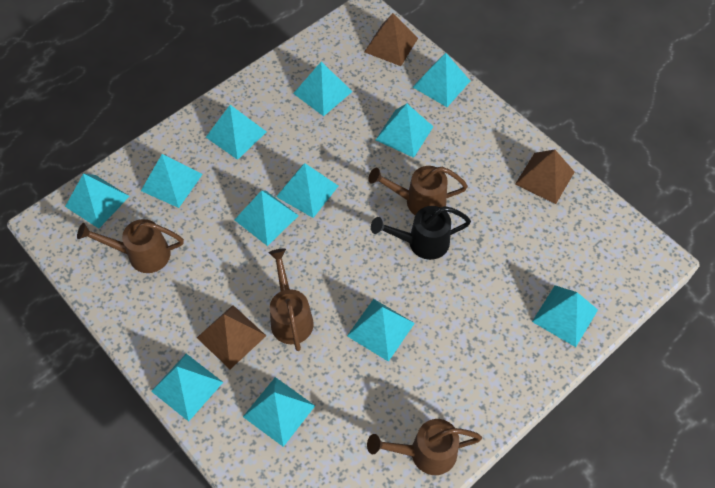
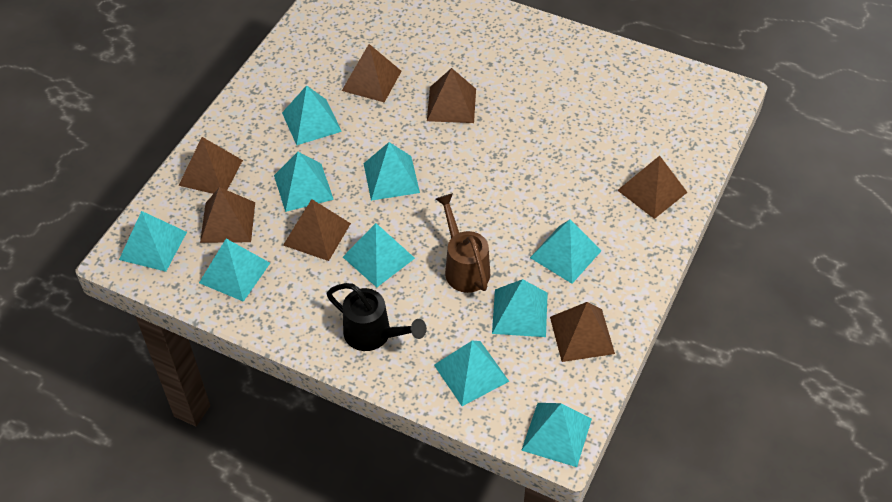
brown pyramid: [197,305,266,369] [364,13,418,66] [515,149,575,204] = 3 -> [178,137,243,194] [200,187,255,243] [283,199,351,261] [342,44,402,102] [427,68,476,123] [550,302,615,362] [617,156,688,219] = 7
brown watering can: [77,219,184,273] [268,249,314,351] [367,419,482,475] [368,166,468,215] = 4 -> [436,193,490,293] = 1
turquoise pyramid: [65,174,130,228] [141,154,203,208] [151,354,223,422] [206,105,267,160] [234,190,299,246] [243,377,315,447] [276,163,338,218] [293,62,353,116] [347,299,415,362] [376,104,434,158] [413,53,470,107] [532,285,598,347] = 12 -> [119,211,187,272] [199,239,270,302] [274,152,334,212] [282,85,342,145] [343,223,415,287] [363,142,420,201] [434,341,509,406] [492,279,548,337] [521,403,592,467] [530,220,601,284] = 10

